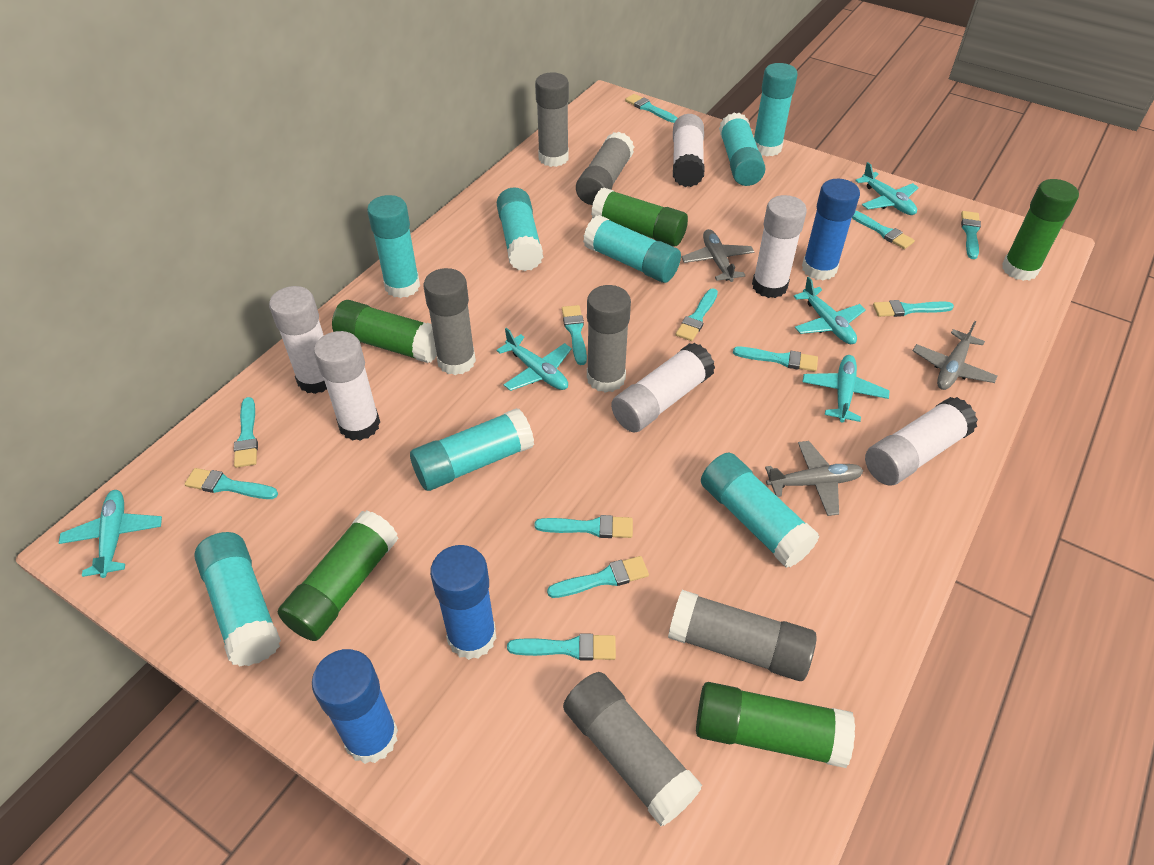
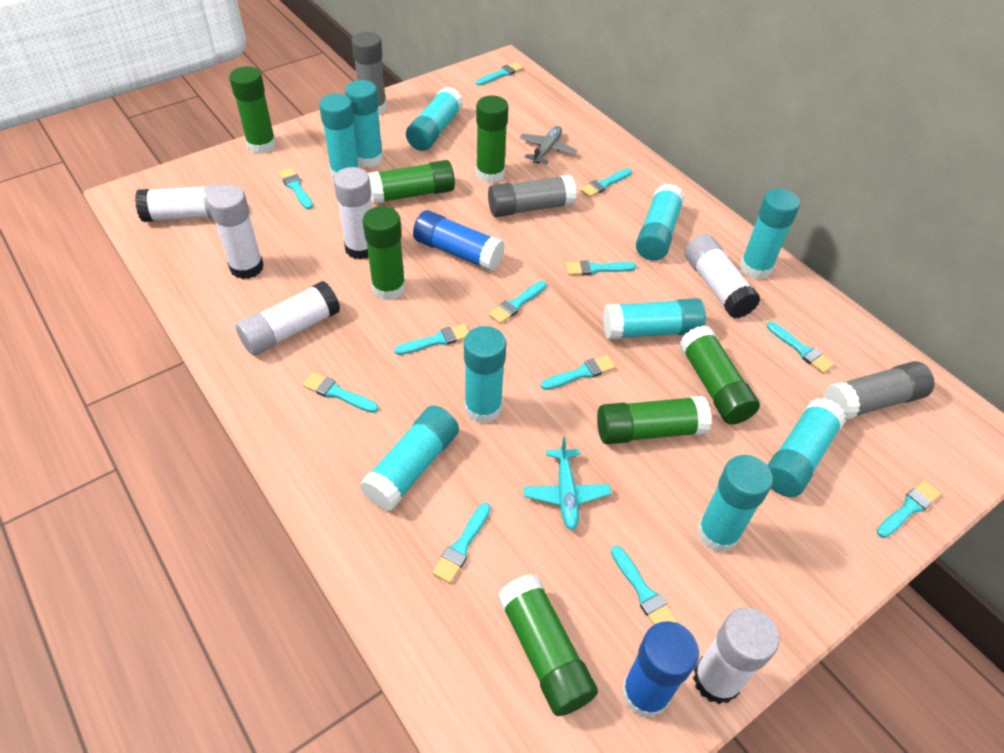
blue glue stick: [312,649,398,764] [430,545,496,660] [802,179,860,281] = 3 -> [413,210,505,271] [622,621,699,718] = 2
green glue stick: [278,510,399,641] [332,300,436,363] [591,188,688,247] [696,682,855,768] [1002,179,1079,281] = 5 -> [229,66,276,154] [363,206,406,300] [368,160,455,204] [476,95,508,183] [497,574,598,716] [597,396,712,444] [679,325,760,425] = 7
grey glue stick: [423,268,476,375] [535,72,569,167] [563,672,702,826] [576,132,634,205] [587,285,631,393] [668,590,817,681] = 6 -> [352,32,387,115] [488,175,576,217] [824,361,934,420] = 3
grey plane: [681,229,754,282] [765,441,864,516] [913,321,998,390] = 3 -> [519,126,577,164] = 1
turquoise glue stick: [194,532,281,667] [367,195,420,298] [410,408,534,491] [497,187,543,271] [583,215,681,283] [701,452,820,568] [719,113,766,186] [754,63,798,156] = 8 -> [319,94,360,177] [345,80,383,167] [360,405,459,511] [406,87,463,151] [464,326,506,423] [603,298,706,339] [636,184,685,261] [697,455,773,553] [740,188,800,279] [767,398,846,497] = 10
turquoise plane: [59,490,162,578] [496,328,572,391] [793,277,866,344] [803,355,890,422] [855,162,919,215] = 5 -> [523,437,611,530] = 1

